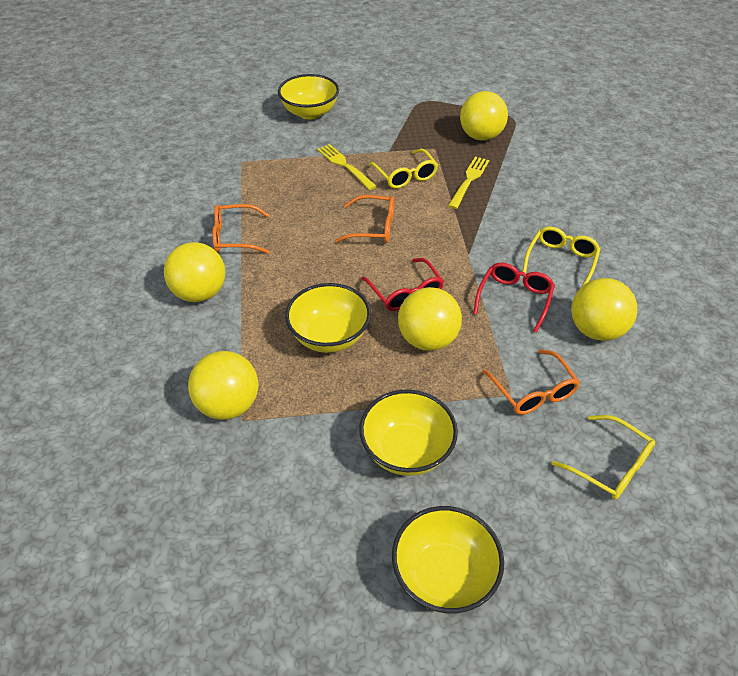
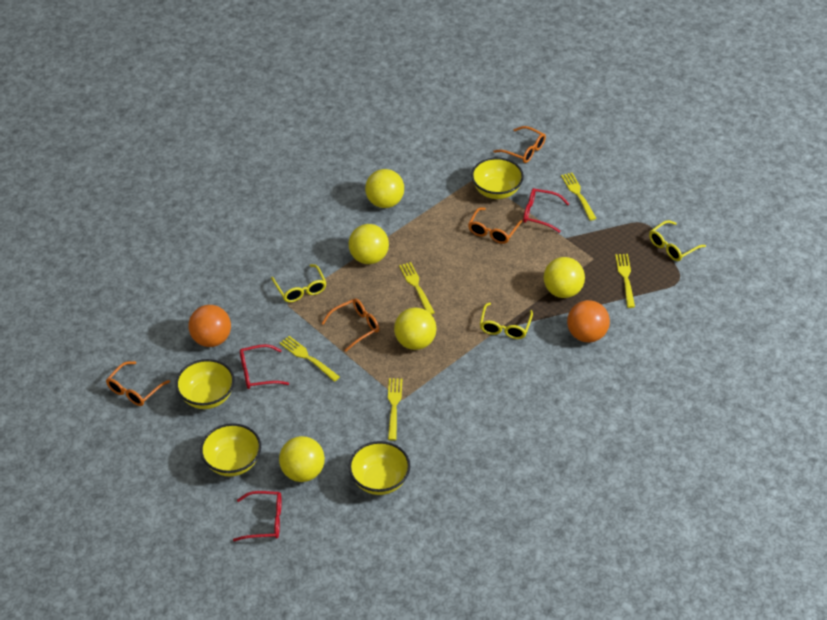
orange ball: none = 0 -> [188,305,231,347] [567,300,610,343] = 2
orange glasses: [212,204,270,254] [335,195,395,243] [482,349,580,415] = 3 -> [106,361,170,406] [321,299,379,352] [468,207,522,244] [493,126,546,163] = 4
red glasses: [361,258,444,311] [473,263,555,333] = 2 -> [233,491,282,541] [240,344,289,389] [523,188,569,233] = 3
yellow fork: [317,144,377,190] [448,157,489,209] = 2 -> [280,336,340,382] [388,378,402,441] [399,262,435,314] [561,173,597,221] [615,254,635,308] = 5

